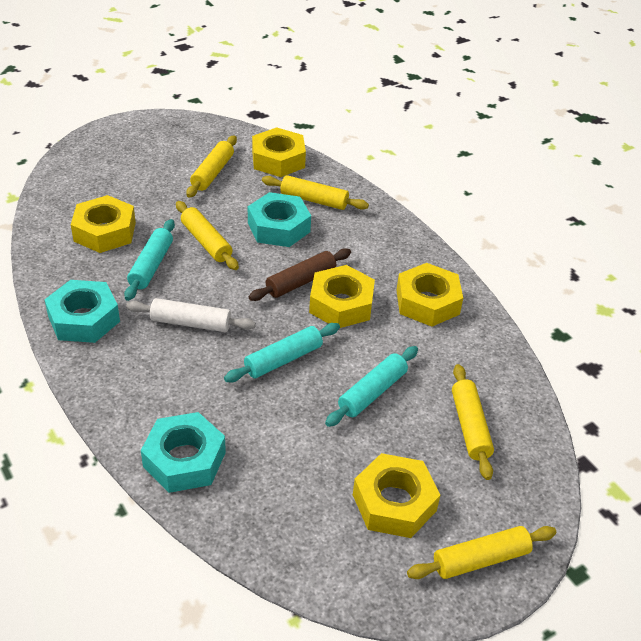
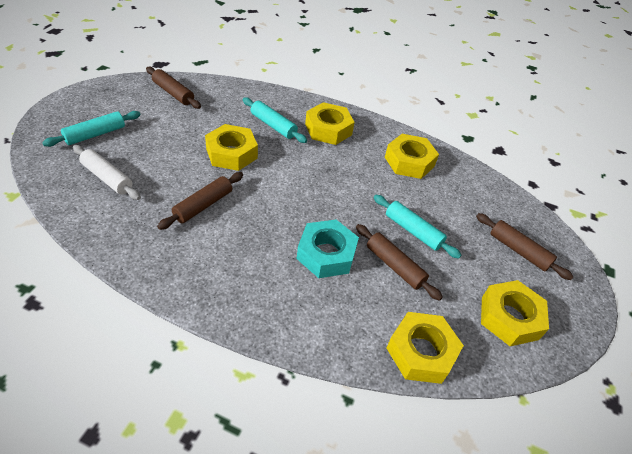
brown rolling pin: [249,248,351,301] = 1 -> [146,67,201,109] [157,172,243,230] [356,224,443,301] [476,213,573,280] = 4
turquoise nut: [44,280,120,343] [141,412,226,493] [248,192,311,247] = 3 -> [297,220,359,278] = 1
yellow rolling pin: [176,201,239,270] [186,136,237,198] [262,175,369,210] [407,526,556,579] [452,364,494,480] = 5 -> none = 0

